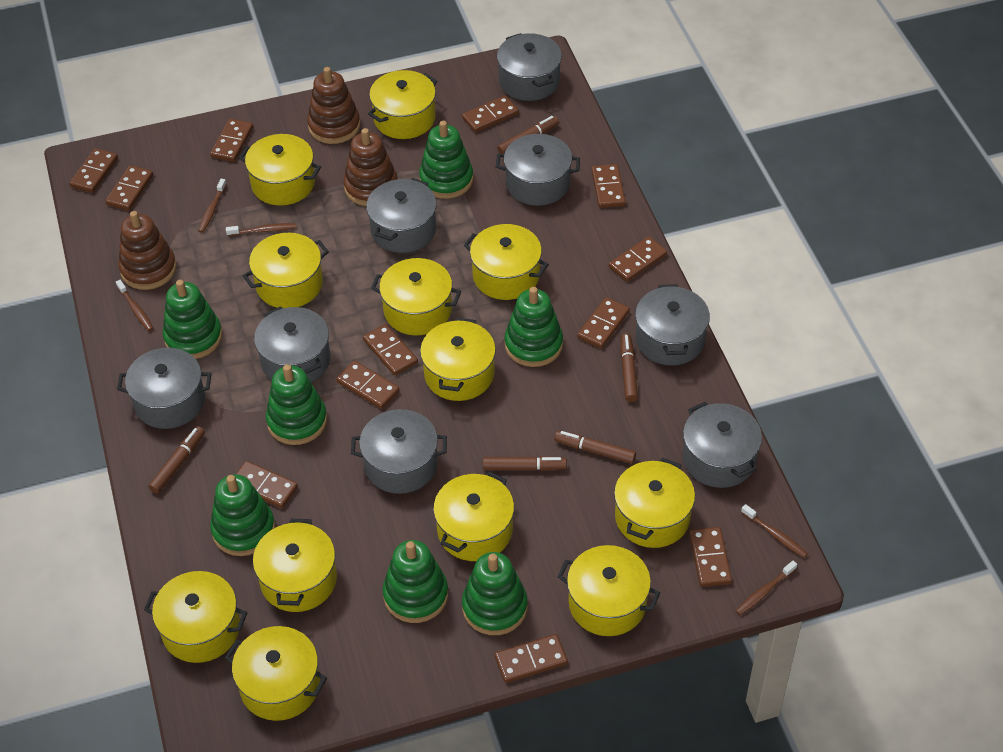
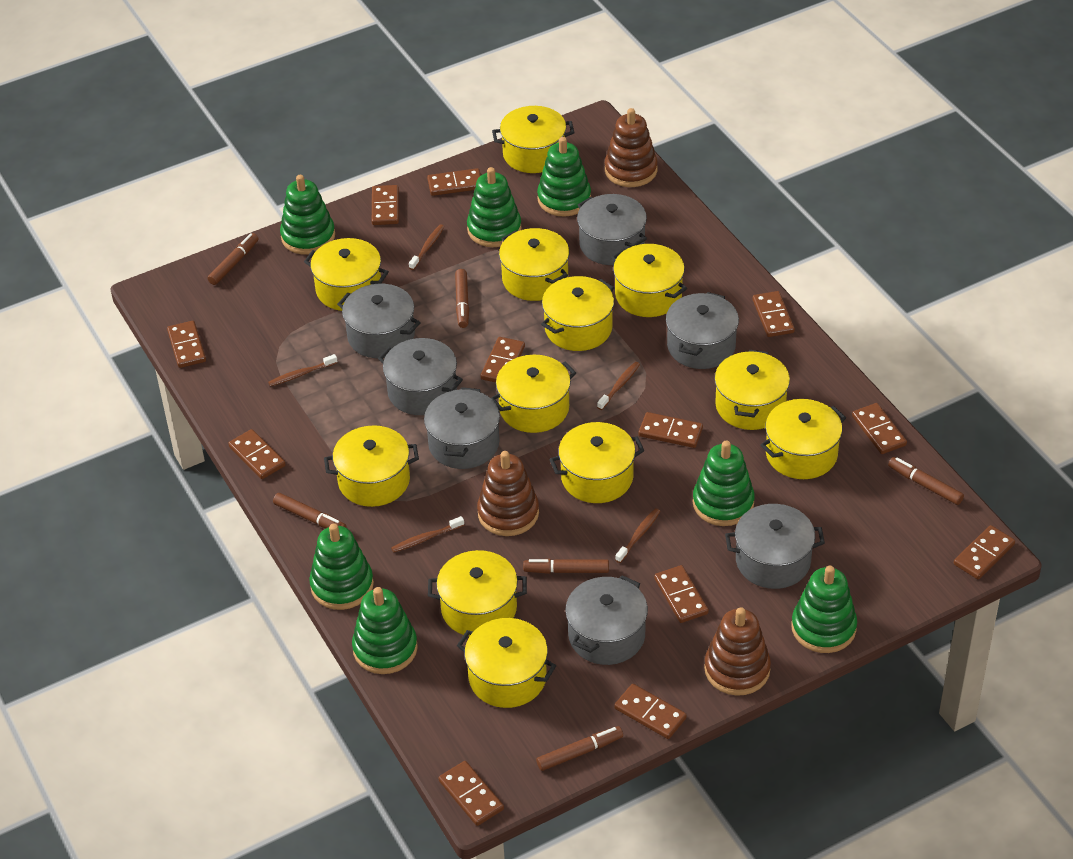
brown marker: [148,426,205,494] [483,456,567,471] [497,116,559,154] [554,431,636,464] [620,333,638,402] = 5 -> [208,233,259,285] [273,493,347,529] [455,269,469,328] [523,559,609,574] [536,726,623,771] [888,457,964,505] = 6
grey pot: [117,348,212,429] [254,306,330,382] [351,409,447,494] [366,178,437,253] [496,134,580,206] [497,33,562,101] [635,284,710,366] [683,402,762,488] = 8 -> [337,284,421,358] [378,338,463,415] [424,387,500,469] [565,575,648,665] [577,194,647,265] [666,292,739,369] [725,504,825,589] = 7

